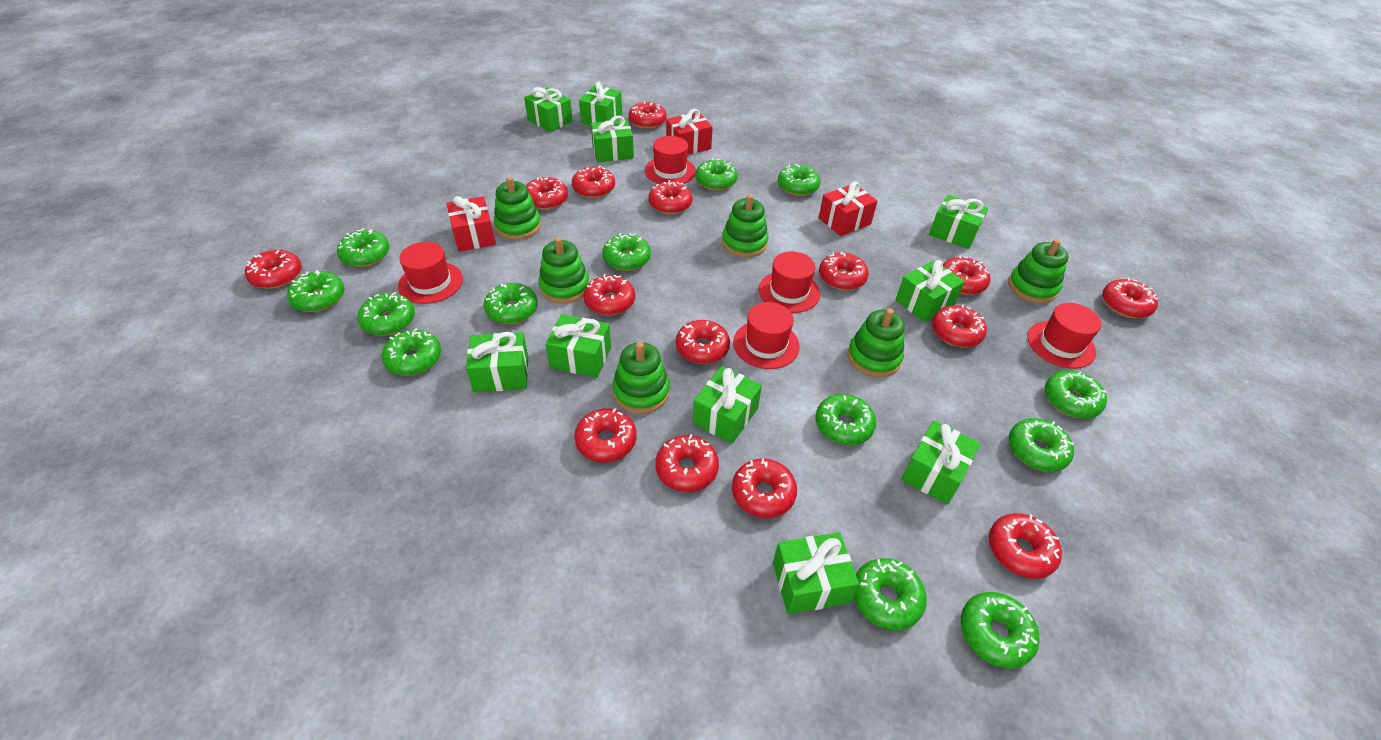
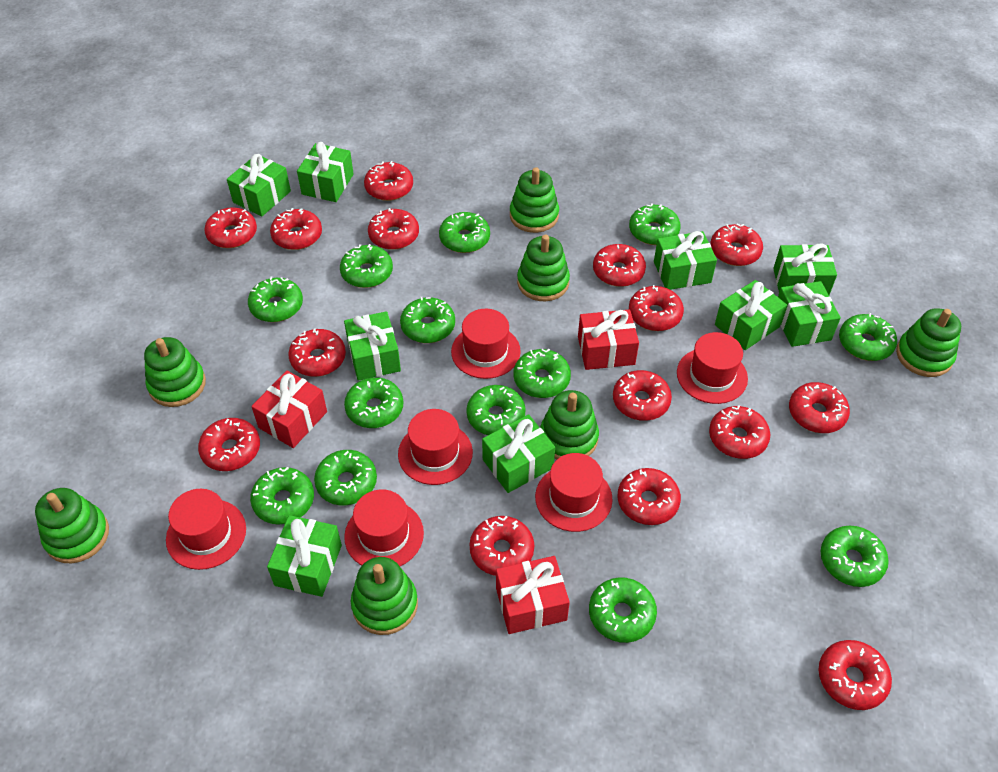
green gift: [466,332,528,392] [524,87,573,132] [545,314,611,378] [579,81,622,125] [591,116,634,162] [693,366,762,444] [773,532,859,614] [895,260,965,322] [901,420,980,505] [929,195,988,249] = 10 -> [227,154,291,217] [267,515,342,597] [297,142,354,202] [344,311,401,381] [482,414,555,493] [654,231,717,290] [715,280,787,350] [773,243,837,295] [778,281,841,347] = 9
green stacking toy: [494,177,541,240] [538,237,589,304] [612,342,670,414] [722,194,768,257] [848,308,905,377] [1008,239,1068,303] = 6 -> [35,488,109,563] [144,337,206,407] [351,557,418,635] [510,167,559,233] [517,235,570,301] [540,390,599,459] [896,308,961,377] = 7
red hat: [398,242,463,304] [645,136,696,184] [733,302,800,369] [759,251,820,313] [1027,303,1101,369] = 5 -> [166,489,246,570] [344,489,424,566] [398,409,473,485] [451,309,521,379] [535,453,613,532] [677,332,748,404] = 6

